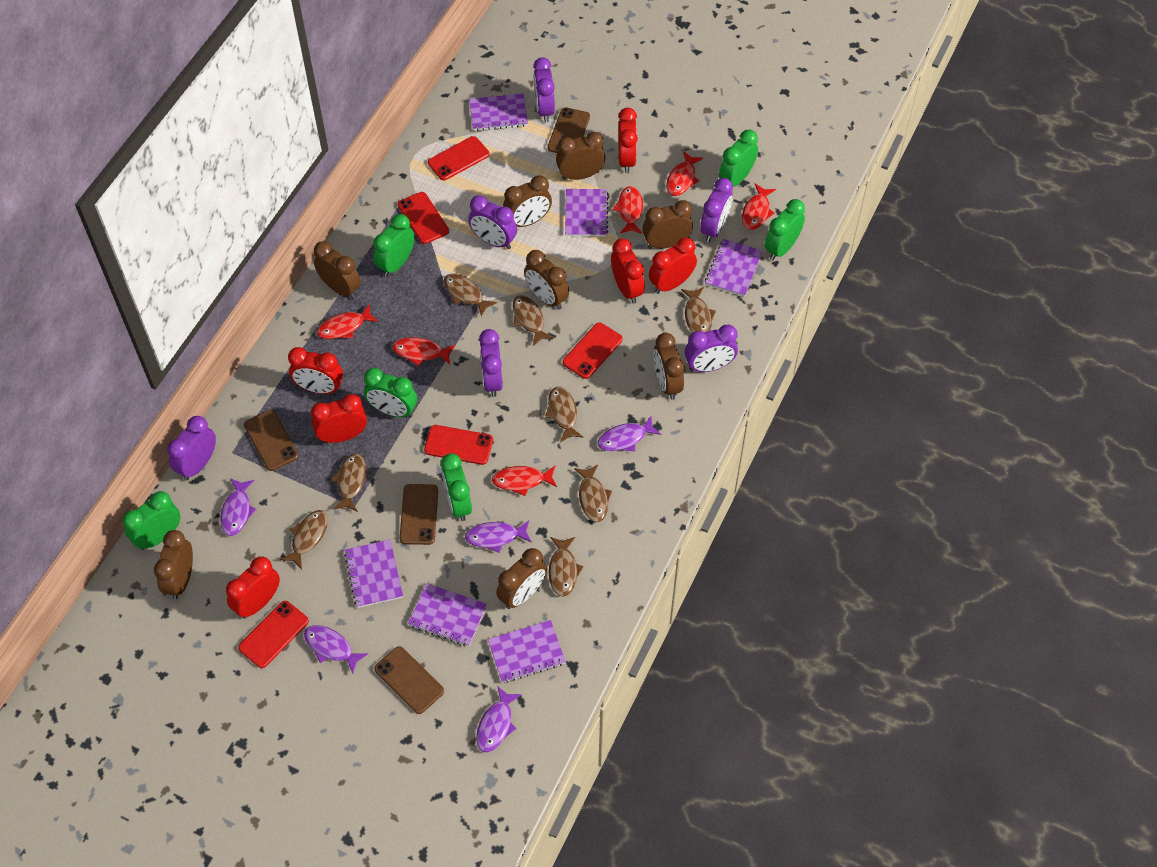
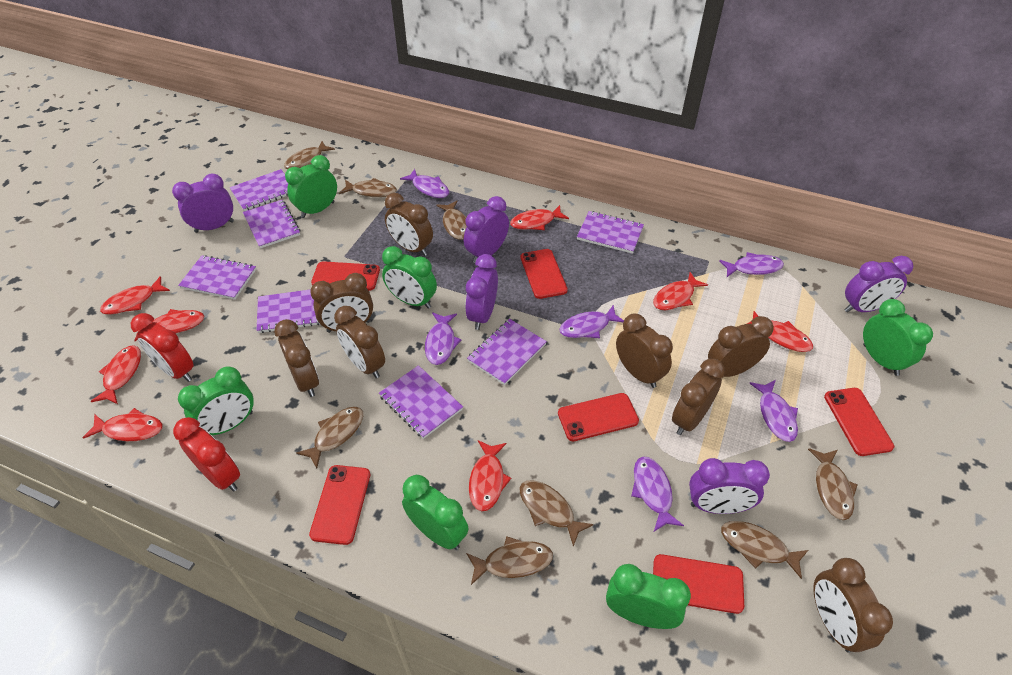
brown phone: [244,410,299,471] [374,646,444,714] [400,484,438,545] [547,107,590,153] = 4 -> none = 0
purple clock: [167,416,216,480] [468,195,517,249] [479,329,503,397] [533,57,555,122] [685,325,738,372] [700,178,733,242] = 6 -> [172,174,234,233] [464,196,509,263] [465,254,498,330] [689,458,770,514] [844,256,913,313] = 5
purple fish: [220,478,256,536] [304,625,368,674] [465,520,532,553] [476,686,522,752] [598,416,661,451] = 5 -> [400,169,449,198] [425,312,461,365] [559,305,624,338] [631,457,684,531] [719,252,784,277] [749,380,798,442] = 6
purple notebook: [344,539,403,608] [408,583,487,646] [469,94,528,131] [488,620,566,683] [565,189,609,237] [705,239,763,297] = 6 -> [178,255,256,300] [230,169,288,211] [243,200,300,248] [257,289,320,333] [379,365,463,439] [467,319,547,385] [577,211,644,254] = 7
red clock: [226,556,280,618] [288,347,343,394] [311,394,367,443] [611,238,645,304] [618,108,638,173] [649,237,697,294] = 6 -> [131,313,194,382] [173,417,240,492] = 2
red fish: [317,304,379,339] [392,337,455,366] [492,466,557,496] [613,186,643,233] [666,151,703,196] [742,184,776,230] = 6 -> [83,408,163,441] [90,345,141,404] [100,276,170,315] [134,309,204,341] [469,440,511,511] [510,205,569,230] [653,272,708,310] [747,311,813,352] = 8
red phone: [238,601,309,668] [398,192,449,244] [424,425,493,465] [428,136,490,180] [563,323,622,379] = 5 -> [309,465,370,545] [311,261,380,291] [520,249,568,299] [558,393,639,441] [653,554,744,614] [824,388,894,456] = 6

